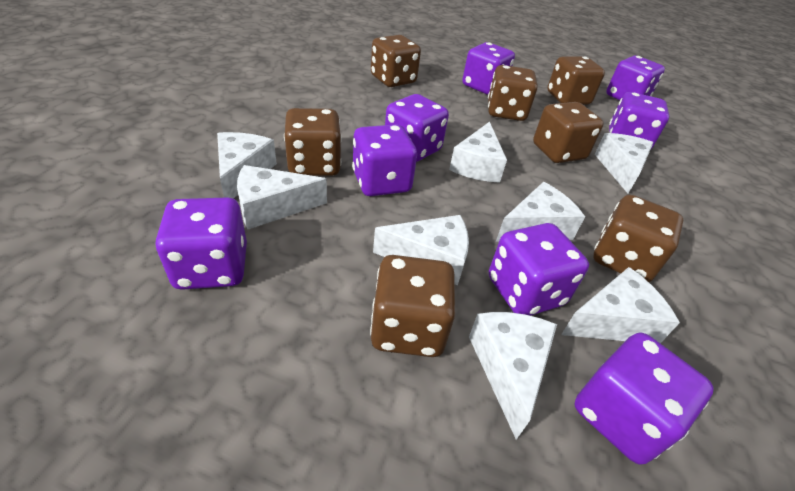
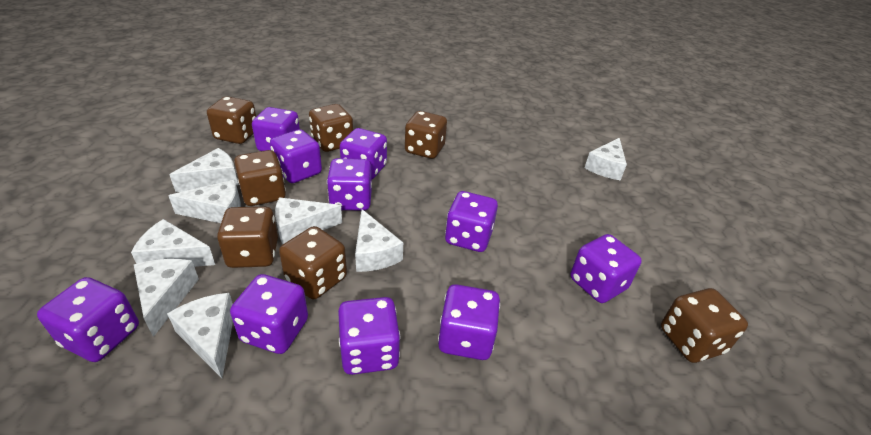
purple dice: [156,197,247,290] [352,124,417,196] [385,94,449,162] [462,42,515,95] [489,223,589,316] [575,333,714,465] [606,56,665,100] [609,92,669,149] = 8 -> [37,277,139,362] [230,274,308,354] [252,107,300,151] [270,129,322,183] [327,158,372,210] [338,297,400,375] [340,128,387,179] [438,284,500,360] [445,191,498,252] [570,234,642,303] = 10

